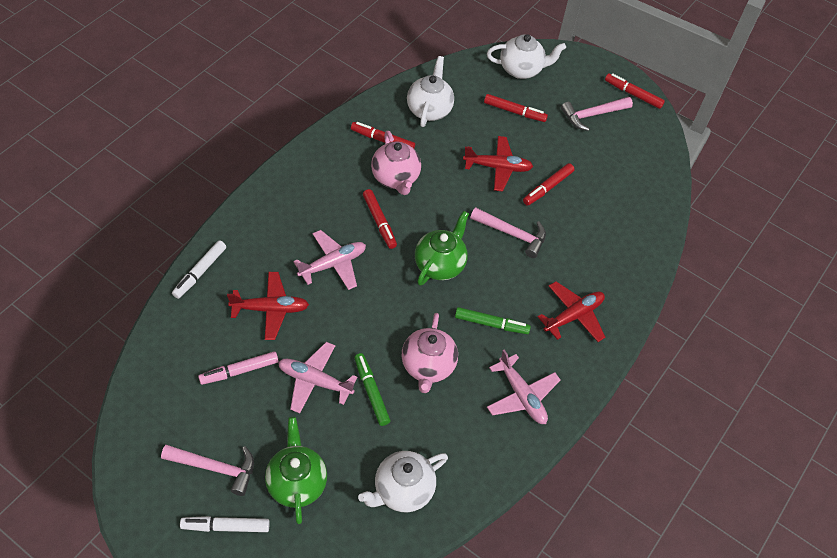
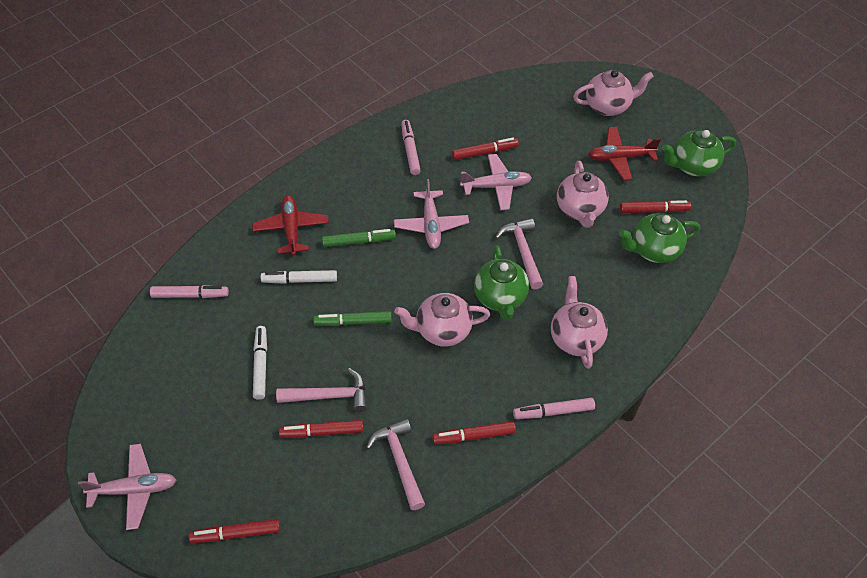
green teapot: [265,417,327,524] [415,211,469,286] = 2 -> [474,245,529,320] [619,213,700,263] [662,129,736,177] = 3
pink marker: [198,351,278,385] = 1 -> [150,285,229,298] [401,120,421,175] [513,398,595,419] = 3
pink teapot: [371,131,421,195] [402,313,458,393] = 2 -> [394,293,490,347] [551,276,608,369] [557,161,609,228] [573,70,654,116] = 4
red plane: [227,272,309,340] [463,136,533,192] [538,281,605,342] = 3 -> [252,195,329,256] [588,127,661,181] = 2
white teapot: [358,451,448,512] [407,56,454,127] [487,34,566,79] = 3 -> none = 0

